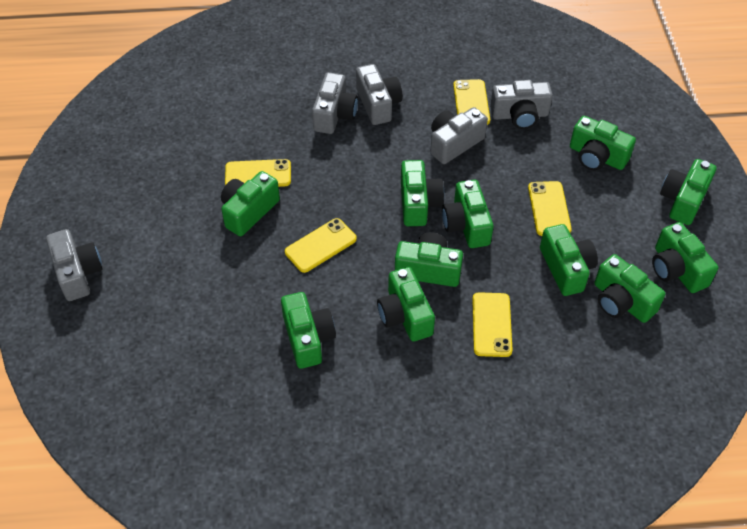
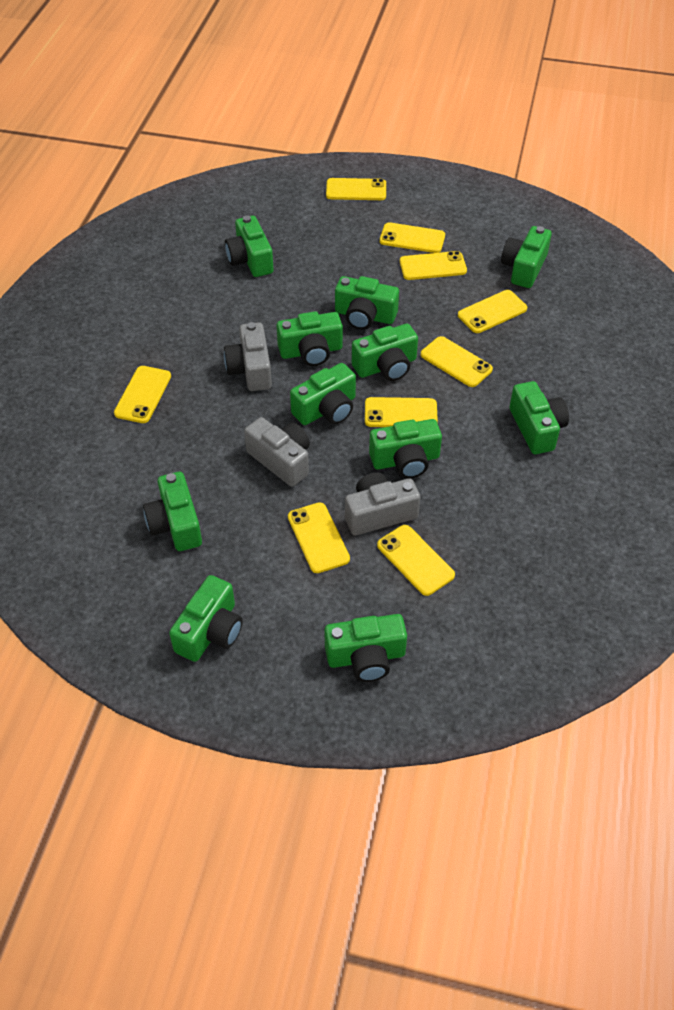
grey camera: [46,229,102,301] [312,72,358,134] [356,64,403,125] [430,107,488,164] [490,80,553,129] = 5 -> [224,322,272,391] [244,417,310,487] [345,473,420,535] = 3
yellow phone: [225,159,291,187] [285,218,357,273] [453,79,490,125] [472,292,513,357] [528,181,572,236] = 5 -> [114,366,171,423] [288,502,350,573] [326,178,386,200] [365,397,438,427] [377,525,455,596] [380,222,445,253] [400,251,467,280] [421,336,493,387] [458,290,527,333] = 9

